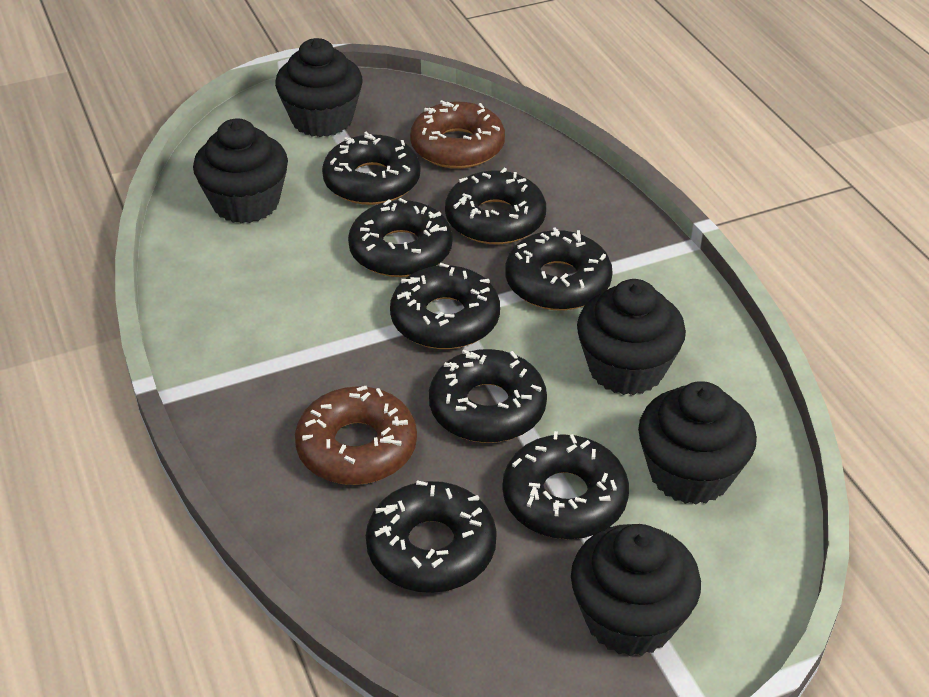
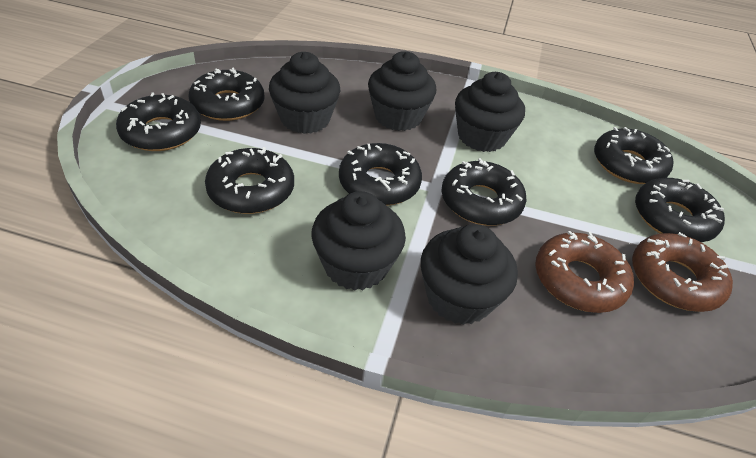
black donut: [322,131,421,205] [348,198,453,277] [366,480,497,593] [390,263,500,349] [429,349,547,443] [445,168,546,244] [502,431,629,539] [505,227,613,310] = 8 -> [116,93,201,151] [188,68,265,121] [205,147,294,214] [339,143,422,206] [441,158,526,226] [594,127,673,184] [635,178,725,242] = 7

